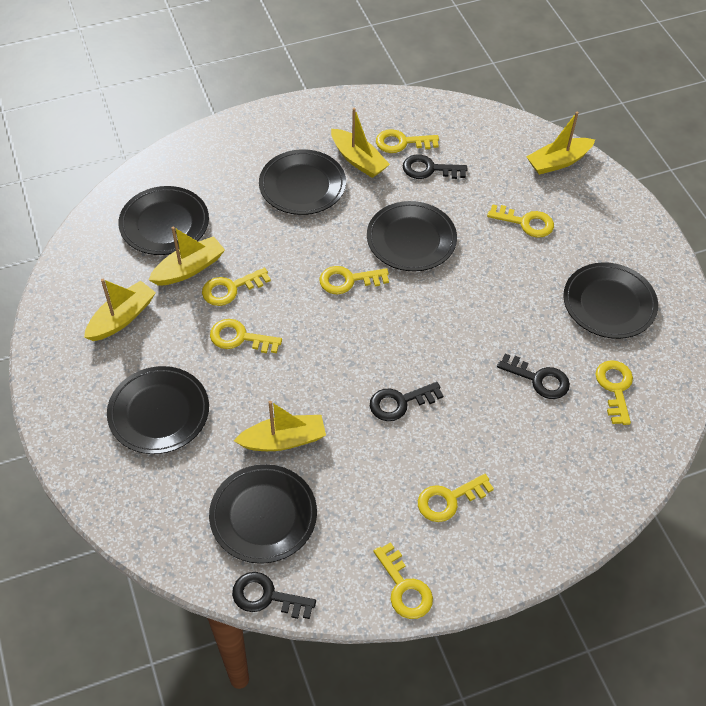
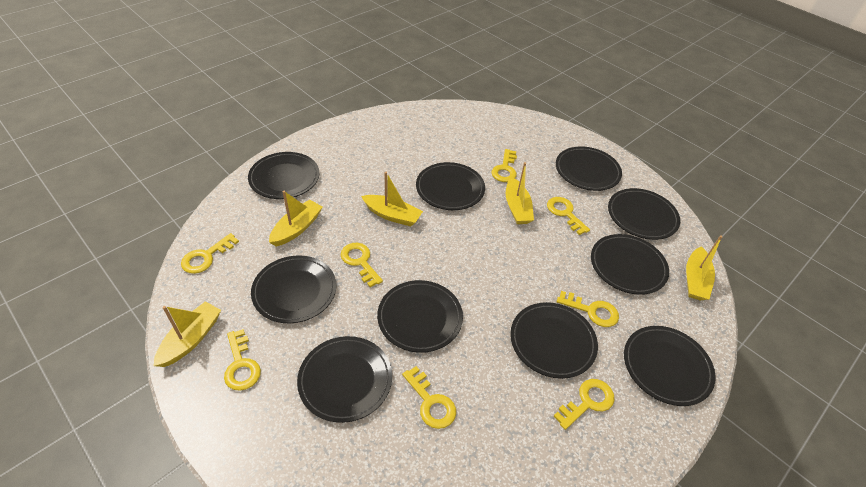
black key: [232,572,316,619] [370,382,443,421] [403,154,467,179] [497,354,570,399] = 4 -> none = 0
black plate: [107,366,209,454] [118,186,209,255] [209,464,317,564] [259,149,346,215] [367,201,457,271] [563,262,658,339] = 6 -> [248,152,319,199] [251,255,336,323] [297,336,392,423] [377,280,463,353] [416,162,485,210] [510,302,598,379] [556,146,622,191] [591,234,669,295] [608,188,680,240] [624,326,716,406] = 10

